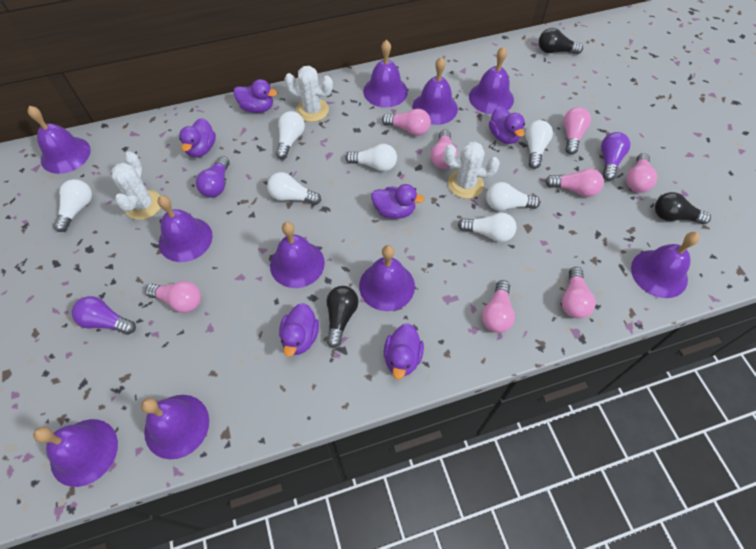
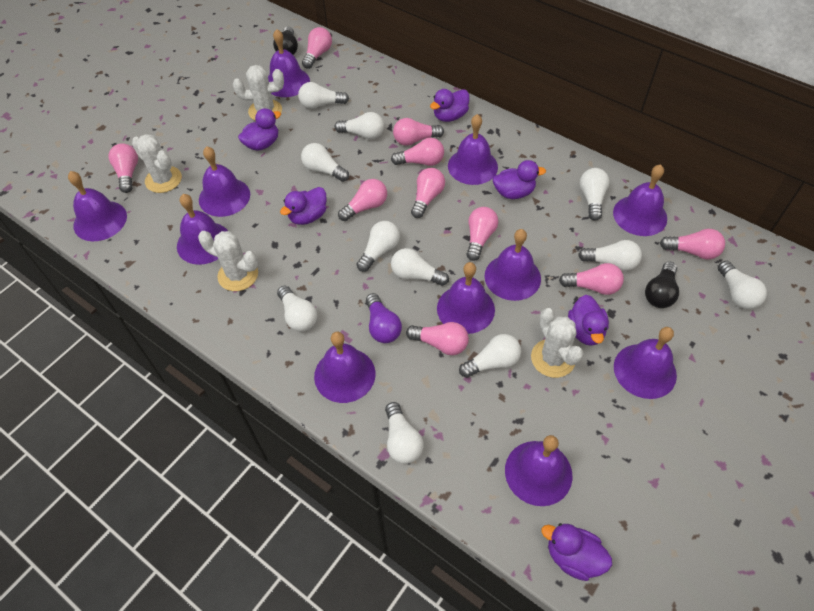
black light bulb: [327,286,359,348] [539,28,583,54] [655,192,711,224] = 3 -> [273,26,298,55] [645,262,679,308] = 2
pink light bulb: [145,281,201,313] [382,109,431,136] [431,129,458,169] [482,280,515,333] [545,168,604,197] [561,267,596,319] [563,107,591,155] [626,153,657,193] = 8 -> [109,143,138,193] [302,27,332,69] [338,179,387,221] [391,138,444,166] [393,118,444,146] [406,322,469,355] [411,168,445,218] [467,207,498,261] [559,263,624,295] [660,229,725,259] = 10
purple bell: [28,106,91,174] [33,419,118,487] [141,395,209,459] [158,195,213,262] [270,222,325,288] [359,245,415,311] [363,40,408,108] [412,57,458,125] [469,47,514,114] [631,232,700,298] = 10 -> [68,171,127,241] [177,194,228,265] [199,146,250,217] [268,29,310,97] [314,332,375,403] [437,262,495,334] [448,114,498,185] [484,229,541,301] [505,435,573,506] [613,164,667,236] [614,327,677,399] = 11
purple light bulb: [71,296,136,335] [196,156,230,198] [601,132,630,181] = 3 -> [366,293,402,343] = 1
white cactus: [111,151,161,220] [285,66,333,122] [444,141,500,199] = 3 -> [132,134,182,193] [198,231,258,291] [233,65,284,120] [531,308,584,378] = 4
white light bulb: [53,179,92,232] [267,172,321,205] [276,111,305,159] [345,144,397,172] [458,213,516,242] [486,182,540,211] [525,120,553,169] = 7 -> [277,286,317,332] [298,82,349,109] [301,143,349,182] [335,112,384,140] [356,221,400,272] [385,402,424,464] [391,248,449,286] [459,334,521,378] [578,240,642,271] [580,168,610,221] [718,261,767,309] = 11

